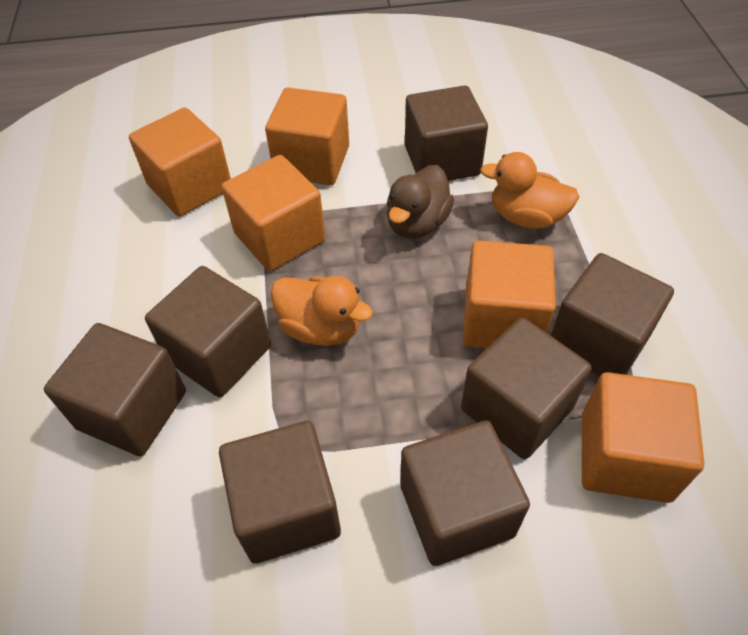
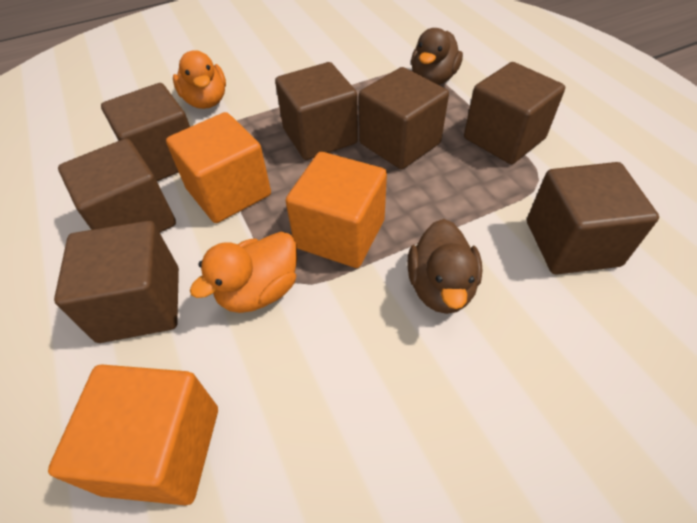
brown duck: [387,165,454,239] = 1 -> [407,219,482,314] [411,28,463,85] = 2
orange cube: [129,108,231,217] [222,155,325,271] [265,88,349,185] [463,240,556,348] [582,372,705,503] = 5 -> [48,364,218,505] [166,112,271,223] [286,152,387,268] = 3

